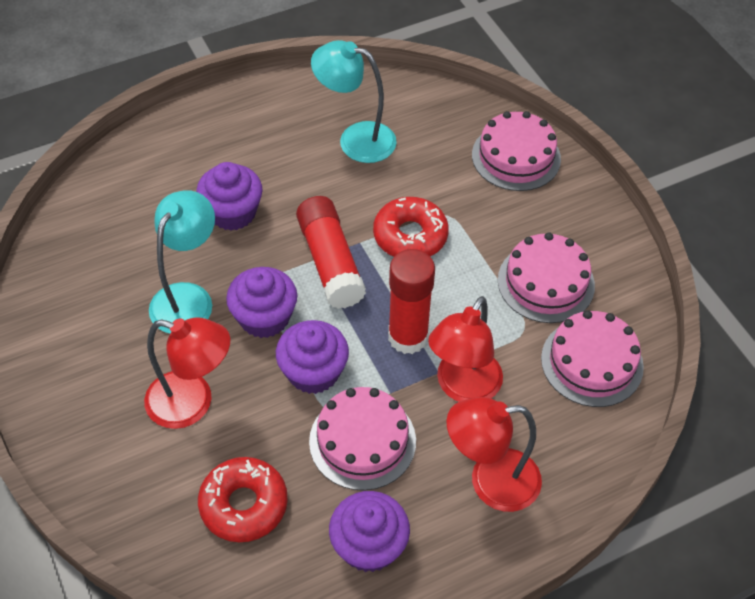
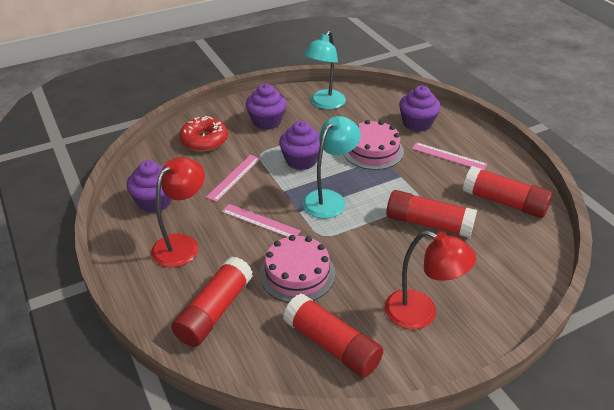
pink cake: [309,387,416,491] [472,111,561,191] [498,232,595,323] [541,310,644,407] = 4 -> [260,235,335,303] [343,120,404,170] = 2
pink ruler: none = 0 -> [206,155,261,202] [221,204,301,237] [412,142,487,170] = 3
red donut: [198,457,288,542] [373,197,449,257] = 2 -> [179,116,228,152] = 1
red glue stick: [296,196,366,309] [388,249,435,354] = 2 -> [171,256,253,347] [283,293,383,378] [386,190,477,238] [463,166,553,218] = 4
red lamp: [144,317,230,429] [428,296,503,402] [447,397,542,512] = 3 -> [151,157,205,267] [385,231,476,330] = 2

